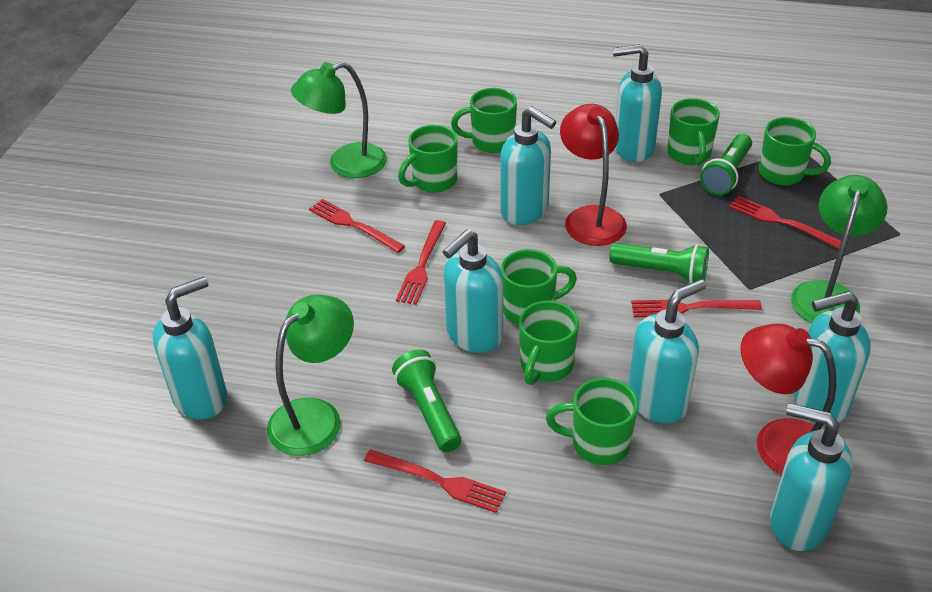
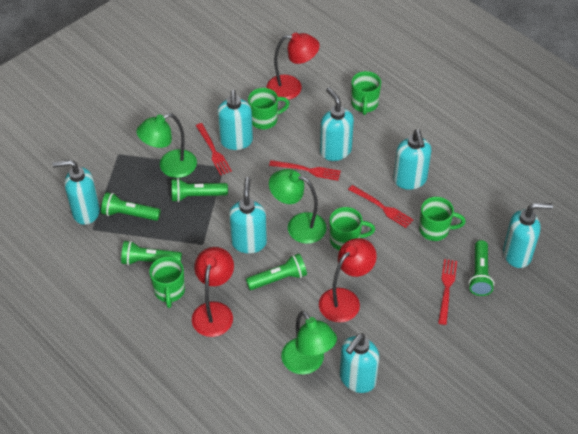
green flashlight: [392,349,461,452] [609,243,709,284] [700,134,752,195] = 3 -> [101,192,161,221] [121,241,182,265] [171,178,228,202] [246,254,307,290] [469,240,494,296] = 5
green mug: [398,125,458,193] [451,88,517,153] [501,249,577,325] [519,301,579,385] [546,378,638,465] [667,98,720,166] [759,117,831,185] = 7 -> [149,256,185,308] [248,88,290,129] [330,207,375,250] [351,71,381,115] [419,197,466,241] = 5
red fork: [309,199,405,253] [364,450,506,513] [396,220,446,305] [631,300,762,317] [729,196,841,249] = 5 -> [196,123,232,176] [269,160,341,181] [348,185,413,228] [438,259,457,325] = 4
red lamp: [560,104,627,246] [741,324,836,475] = 2 -> [192,247,234,337] [266,33,320,100] [319,238,377,323] = 3

